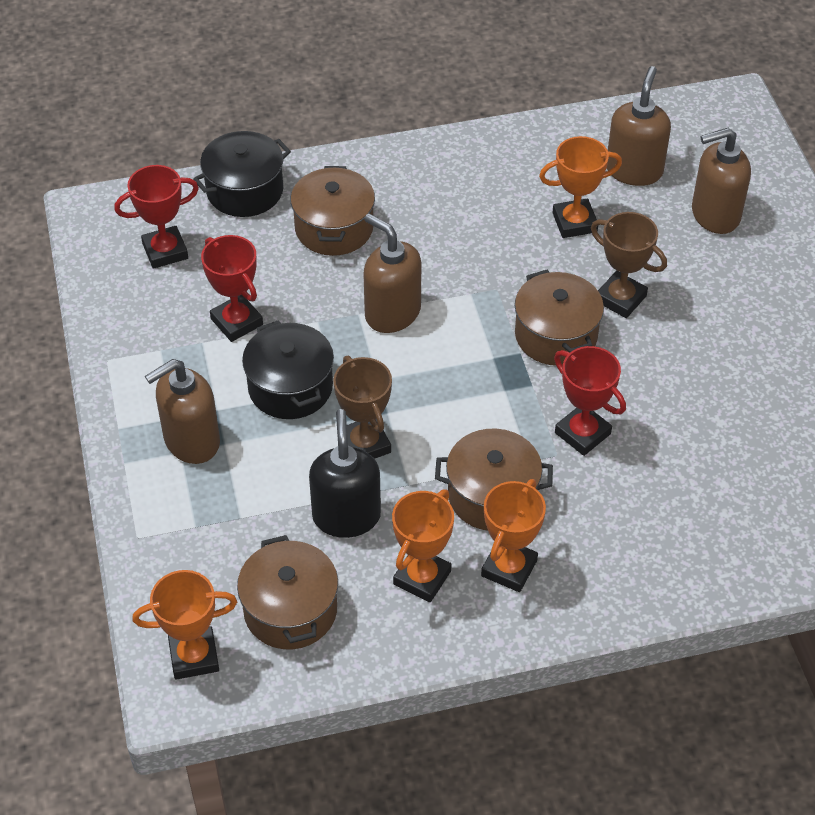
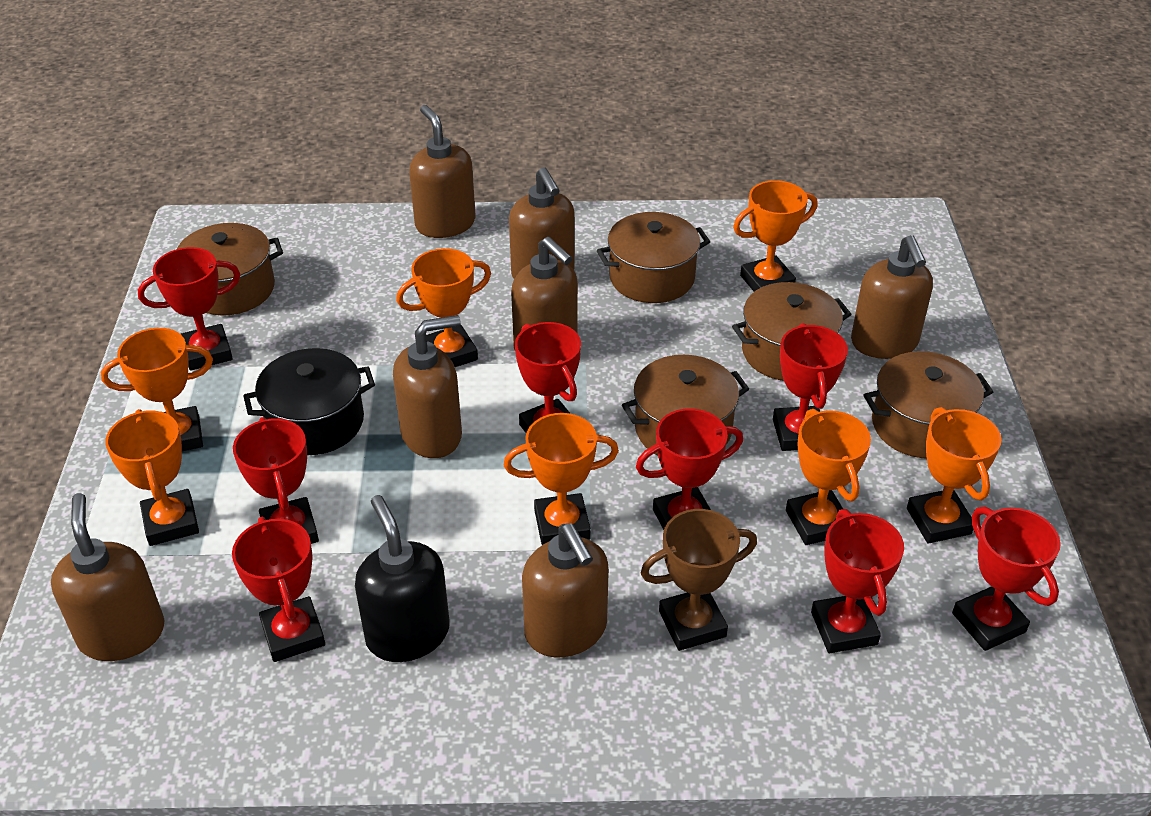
black pot: [193,131,291,217] [242,320,334,419] = 2 -> [243,348,375,455] = 1
brown pot: [237,535,338,649] [290,166,375,256] [435,429,553,530] [515,270,604,366] = 4 -> [177,223,283,315] [597,212,710,303] [622,355,749,456] [732,282,852,381] [864,351,993,458] = 5
brown soap dispenser: [145,359,220,464] [363,214,421,333] [607,66,671,186] [692,127,751,234] = 4 -> [51,493,164,661] [393,315,462,458] [409,105,475,238] [509,167,575,279] [511,237,578,350] [522,523,609,657] [851,235,933,359] = 7
brown trophy: [333,356,392,459] [591,212,667,318] = 2 -> [641,509,757,651] = 1
orange trophy: [132,570,237,680] [392,489,454,602] [481,479,546,592] [539,136,622,238] = 4 -> [101,328,213,451] [105,409,199,546] [396,248,491,367] [504,413,619,545] [733,180,818,292] [786,409,871,545] [907,407,1002,544] = 7
red trophy: [114,165,199,269] [201,235,263,342] [554,346,626,456] = 3 -> [138,247,240,371] [232,517,325,662] [233,417,319,544] [515,322,581,433] [636,408,743,530] [773,323,848,451] [811,509,904,653] [952,507,1061,651] = 8

